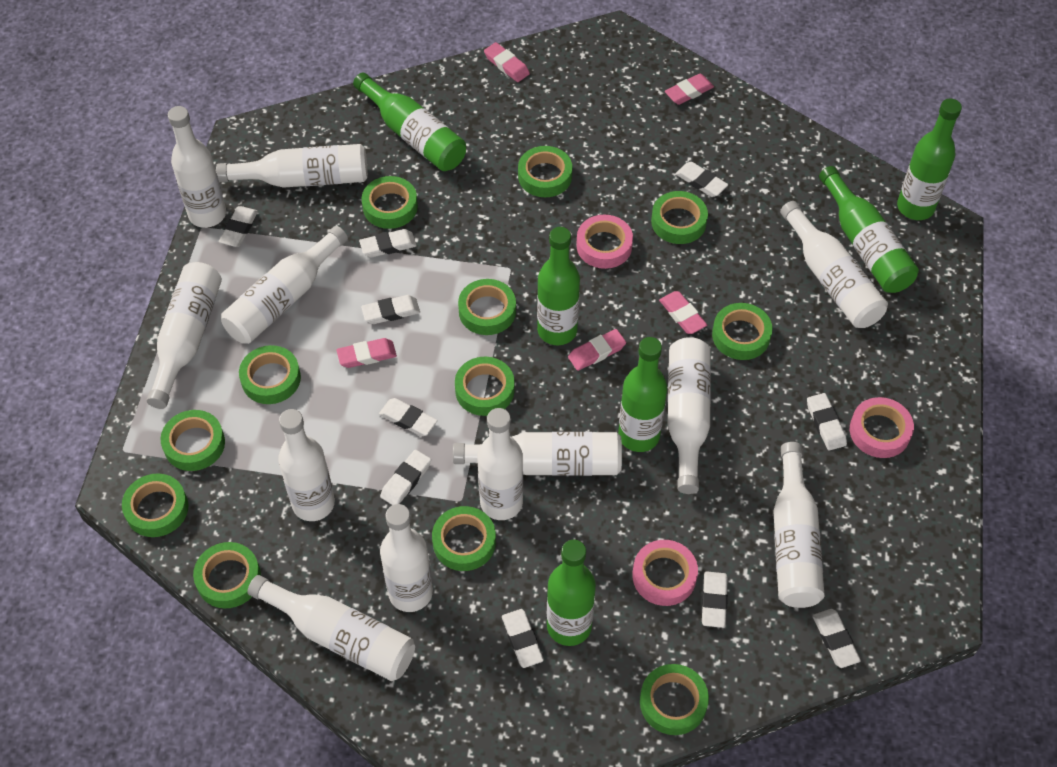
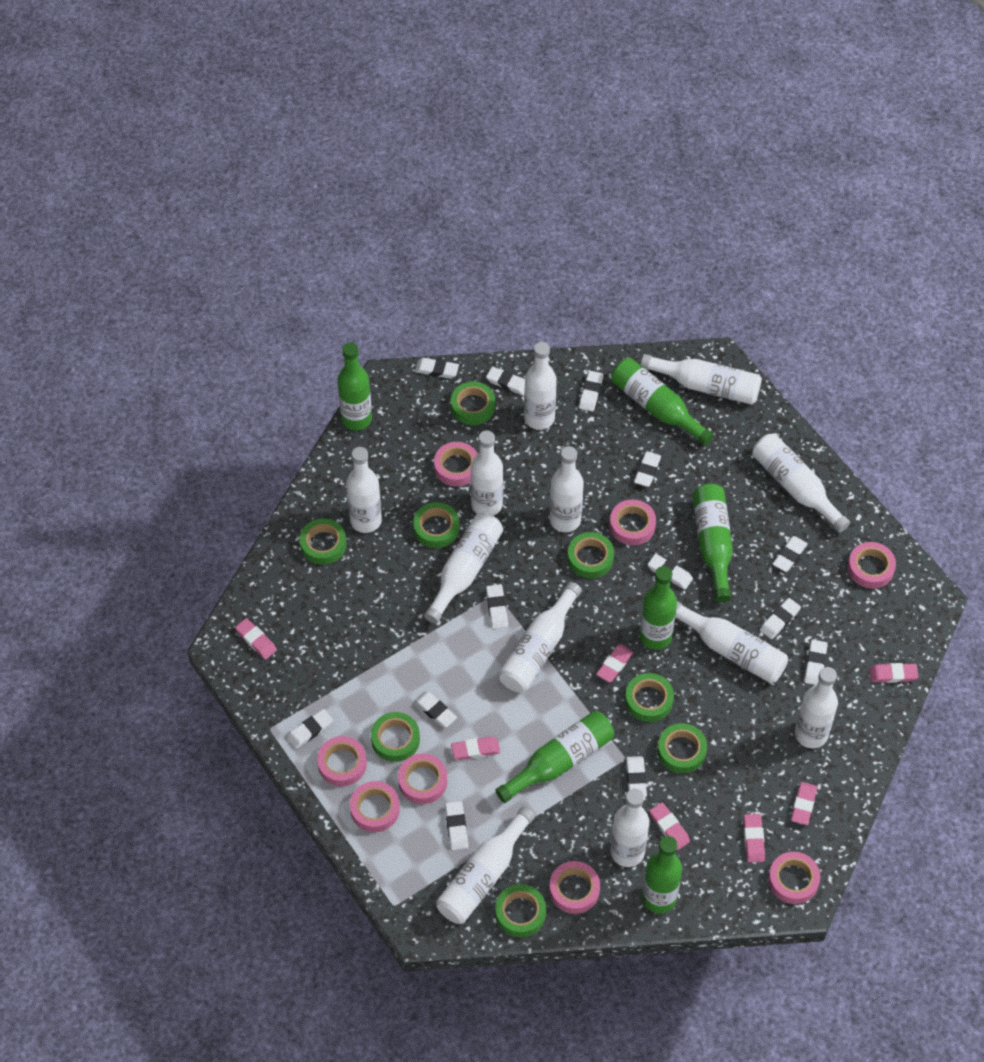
green tape: [122,473,188,537] [161,410,225,471] [193,542,261,608] [239,345,301,404] [362,176,418,229] [432,506,496,571] [455,357,515,416] [458,279,516,335] [518,146,572,197] [640,664,709,735] [651,191,708,244] [712,303,772,360] = 12 -> [300,518,347,565] [371,712,420,762] [413,502,459,548] [451,382,495,425] [495,884,546,937] [567,532,614,579] [625,673,674,722] [657,723,707,773] = 8
pink eraser: [336,338,397,368] [484,42,530,82] [568,329,626,371] [659,291,707,334] [665,74,714,105] = 5 -> [235,618,277,660] [451,737,500,760] [596,644,634,682] [649,802,690,850] [743,814,765,862] [791,782,817,825] [869,663,918,683] = 7
pink tape: [576,214,633,269] [632,540,698,606] [850,397,914,458] = 3 -> [317,736,367,786] [350,781,400,832] [398,754,447,804] [434,442,478,486] [549,861,600,914] [610,499,656,545] [768,852,820,904] [848,542,896,589] = 8
white eraser: [219,206,258,247] [359,229,417,257] [361,295,420,324] [379,398,437,437] [380,450,431,505] [502,609,544,668] [675,162,728,197] [702,571,728,628] [807,393,847,451] [813,609,861,668] = 10 -> [287,709,333,749] [414,691,457,728] [415,358,459,379] [445,801,468,850] [486,367,525,396] [486,584,508,629] [579,371,603,412] [626,756,647,797] [634,451,661,487] [648,554,693,589] [760,598,801,639] [773,536,808,572] [804,640,828,685] = 13

